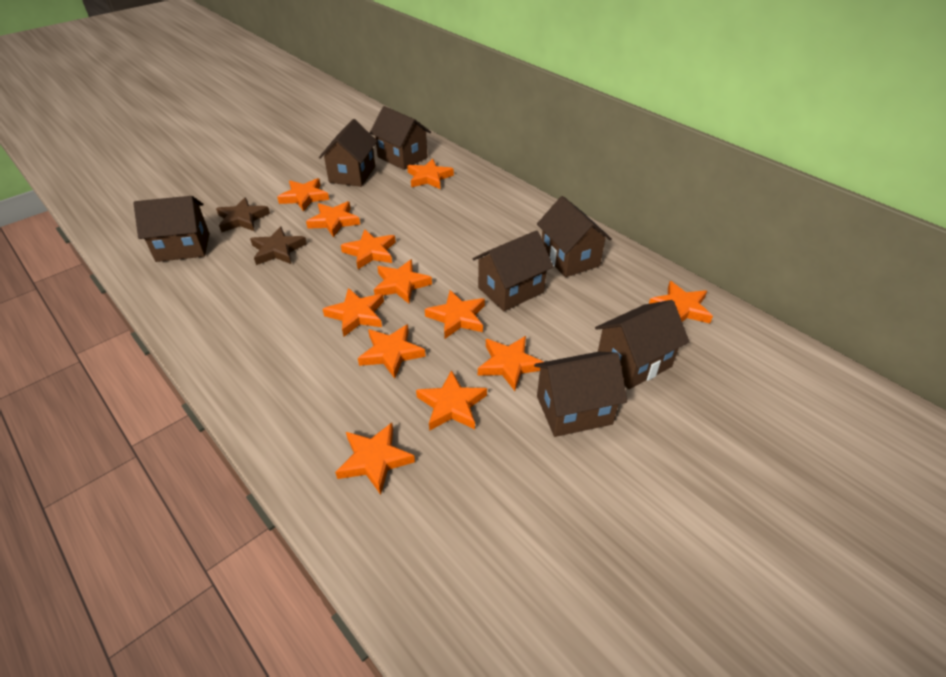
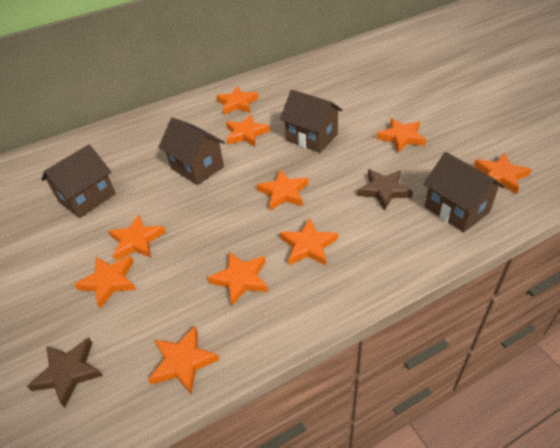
brown house: [133,196,209,262] [319,119,377,187] [370,106,431,170] [473,230,553,311] [534,352,628,437] [537,196,612,277] [595,300,689,389] = 7 -> [41,145,116,218] [159,118,225,185] [280,90,343,153] [423,152,505,232] = 4
orange star: [277,178,329,212] [306,201,360,238] [323,288,384,337] [335,423,415,495] [341,229,396,269] [358,324,426,379] [374,259,432,304] [407,159,454,189] [416,370,487,431] [425,290,485,339] [478,336,543,391] [649,281,713,323] = 12 -> [74,256,136,308] [109,214,165,261] [148,326,219,395] [207,252,268,306] [216,86,258,115] [226,114,270,147] [256,169,308,210] [280,218,338,266] [377,118,426,153] [474,153,532,194] = 10

